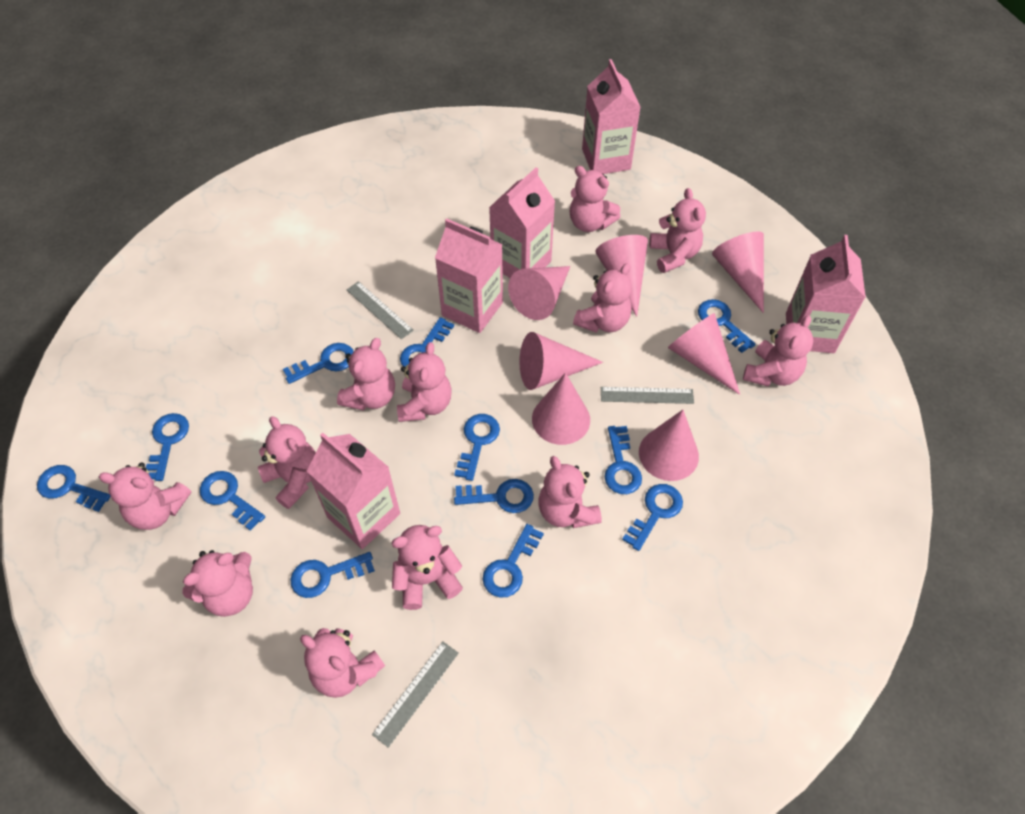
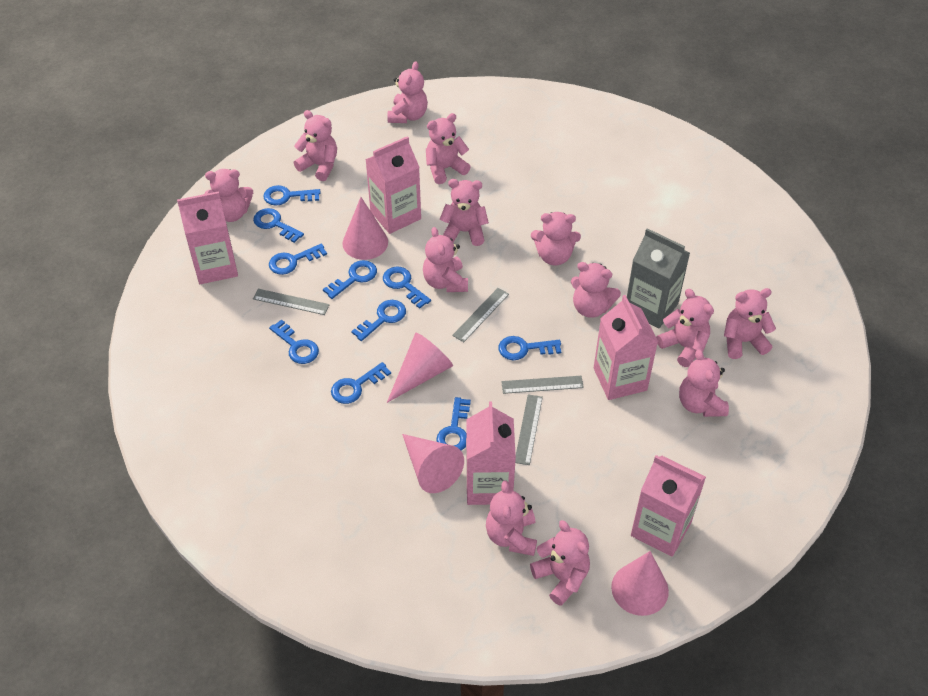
blue key: [37,465,111,512] [146,413,189,481] [200,471,265,531] [283,343,354,384] [290,552,375,598] [400,317,454,367] [454,414,500,481] [454,479,534,513] [483,524,544,598] [605,426,642,494] [622,484,683,551] [698,299,756,353] = 12 -> [253,208,304,243] [263,185,321,206] [269,243,327,275] [269,319,319,364] [323,260,377,299] [331,362,391,404] [351,300,406,341] [383,267,431,309] [436,397,471,451] [499,336,561,360] = 10
grey carton: none = 0 -> [627,228,690,328] = 1
grey ruler: [346,281,414,339] [372,641,459,748] [601,387,694,404] = 3 -> [253,289,330,315] [452,288,509,342] [501,376,584,394] [515,394,543,465] = 4
pink cone: [508,266,570,320] [519,332,603,390] [532,373,590,445] [595,235,648,317] [639,410,699,481] [668,313,740,395] [712,232,764,313] = 7 -> [343,197,388,260] [387,332,453,403] [402,434,464,493] [611,551,669,616] = 4
pink teddy bear: [99,462,191,530] [182,550,253,617] [258,416,316,509] [300,628,385,698] [337,338,395,411] [392,525,463,610] [397,342,452,422] [538,456,602,528] [570,166,621,232] [573,263,632,333] [649,188,706,273] [743,315,813,387] = 12 -> [204,169,253,222] [294,110,337,181] [387,61,428,123] [423,227,468,292] [426,113,470,184] [439,179,489,246] [486,480,537,556] [530,520,590,606] [531,212,581,266] [571,262,621,318] [656,289,714,367] [679,349,729,417] [724,288,776,359] = 13

